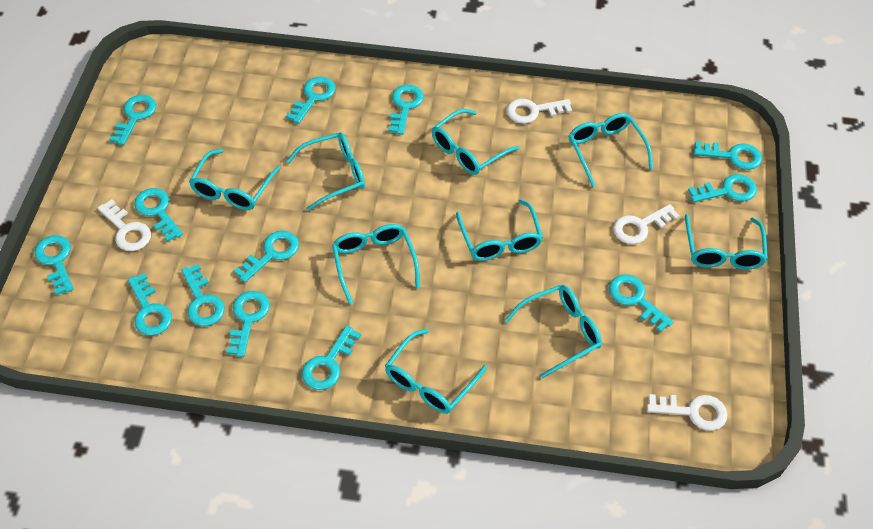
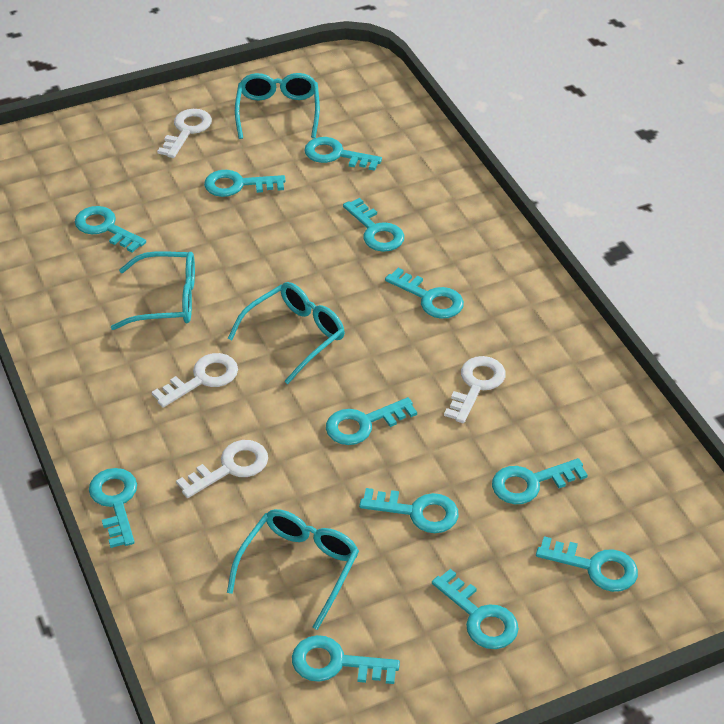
turquoise glasses: [189,149,281,210] [286,132,365,211] [332,224,420,304] [385,329,487,414] [432,109,519,175] [456,199,543,261] [505,285,602,379] [568,113,653,187] [685,214,768,270] = 9 -> [111,251,195,330] [227,509,359,630] [228,282,345,384] [235,73,320,139] = 4
turquoise key: [34,235,74,296] [109,95,156,145] [128,273,172,336] [134,188,183,242] [181,264,225,326] [226,291,270,357] [234,230,299,282] [286,77,336,124] [302,325,361,390] [388,85,424,135] [609,274,673,332] [688,174,757,202] [694,141,762,170] = 13 -> [75,206,146,253] [89,468,137,548] [204,170,286,197] [292,635,400,684] [304,137,382,171] [326,397,417,445] [343,198,404,252] [359,488,459,533] [385,268,464,319] [432,569,519,649] [492,458,588,504] [536,536,638,592] = 12

